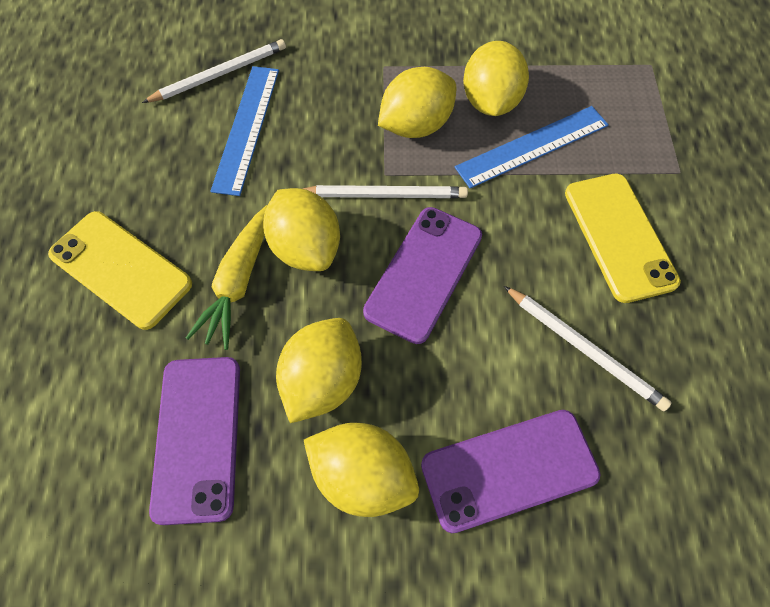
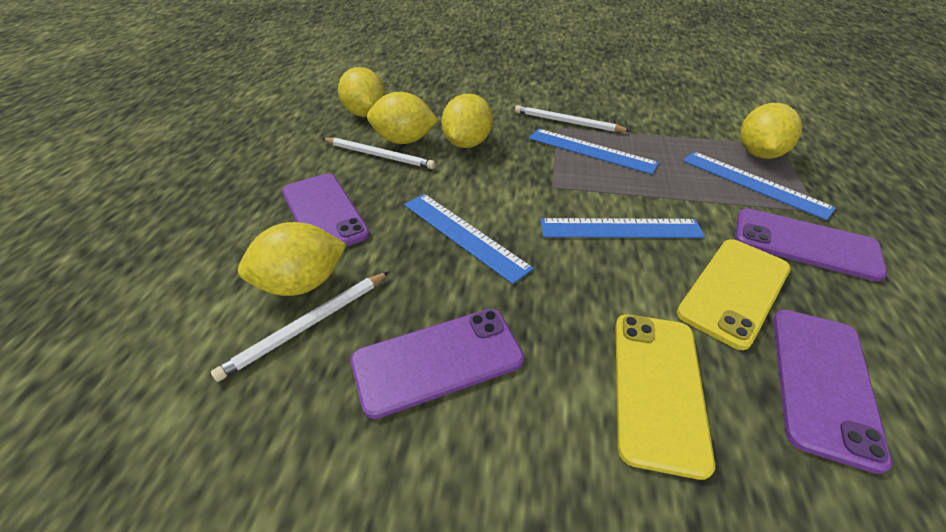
blue ruler: [210,66,279,196] [455,106,609,188] = 2 -> [404,194,534,284] [529,129,659,175] [540,218,705,238] [683,152,836,220] = 4
purple phone: [149,357,240,525] [363,207,482,344] [421,410,601,533] = 3 -> [282,174,370,247] [351,309,524,419] [736,208,887,282] [773,310,892,474] = 4
yellow carrot: [186,205,268,350] = 1 -> none = 0

